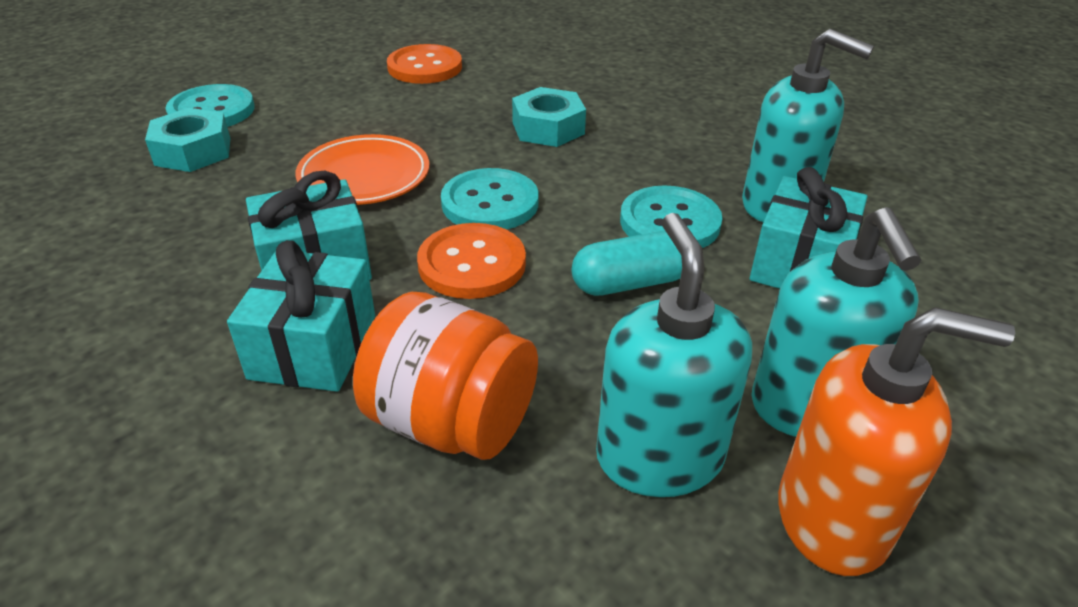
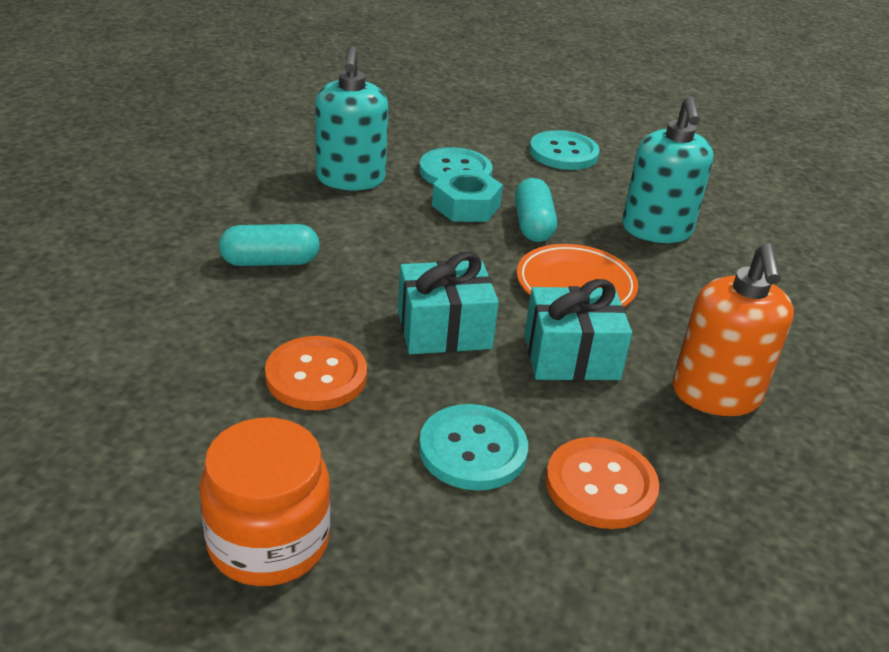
turquoise capsule: [571,231,682,296] = 1 -> [219,224,320,266] [515,178,557,242] = 2
turquoise gift: [227,240,375,392] [246,170,372,280] [750,167,867,289] = 3 -> [398,252,499,354] [524,279,632,381] = 2
turquoise nut: [145,108,230,172] [512,87,586,147] = 2 -> [432,169,503,222] = 1
turquoise soap dispenser: [596,213,752,497] [742,29,874,222] [751,207,921,437] = 3 -> [315,46,388,190] [622,96,713,243] = 2

